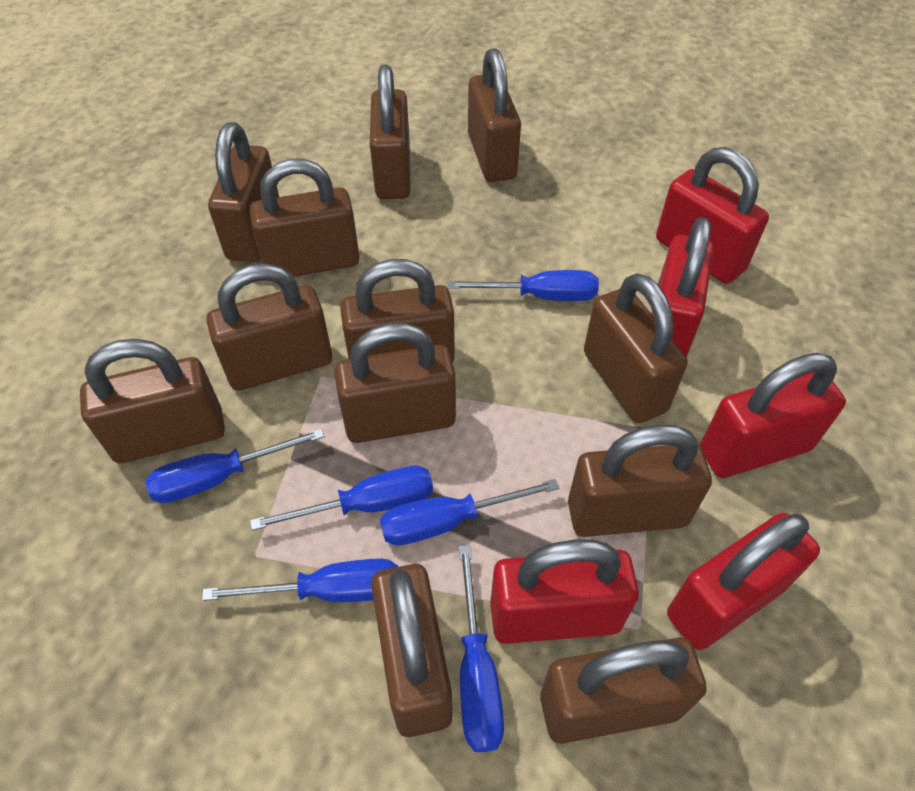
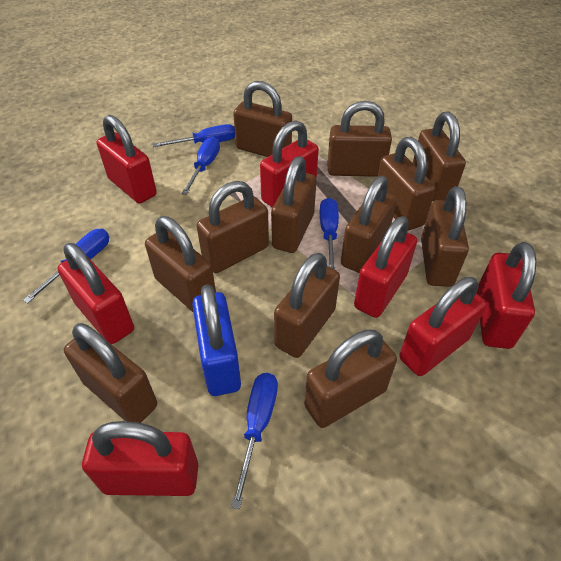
blue padlock: none = 0 -> [192,284,241,396] = 1
blue screwdriver: [145,428,325,503] [202,558,398,602] [250,465,433,531] [380,479,559,545] [448,270,599,301] [459,545,504,752] = 6 -> [23,229,109,303] [153,124,235,147] [181,136,220,195] [231,373,278,509] [320,198,339,269] = 5
red padlock: [490,540,639,644] [651,217,714,357] [656,147,769,284] [667,513,820,650] [700,353,846,478] = 5 -> [58,243,134,344] [82,421,198,496] [97,115,157,203] [260,120,319,208] [354,216,417,318] [399,277,487,376] [476,242,536,349] = 7

